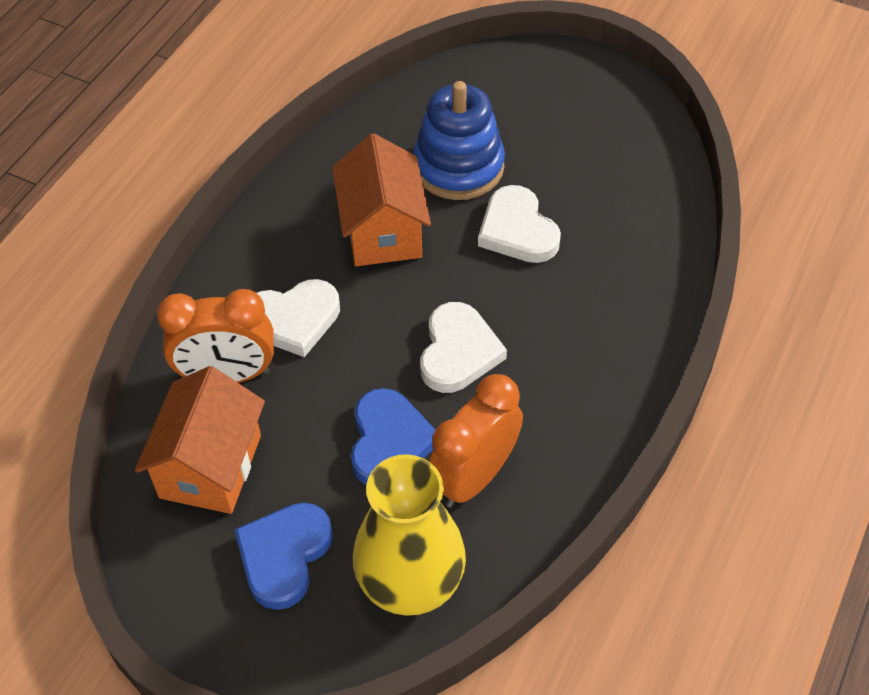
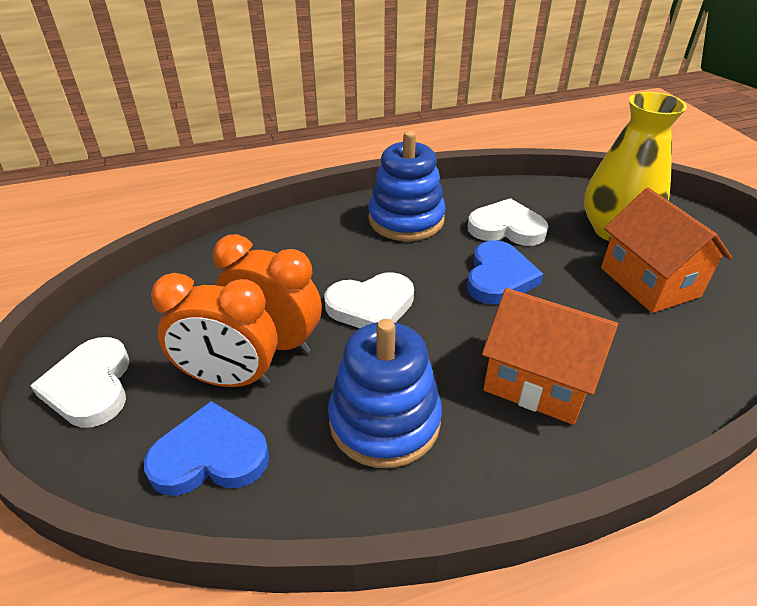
blue stacking toy: [413,81,505,200] = 1 -> [328,319,442,468] [368,131,446,241] = 2

